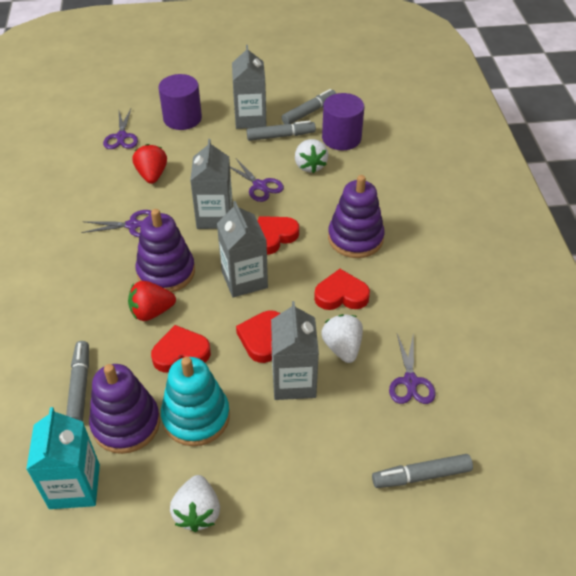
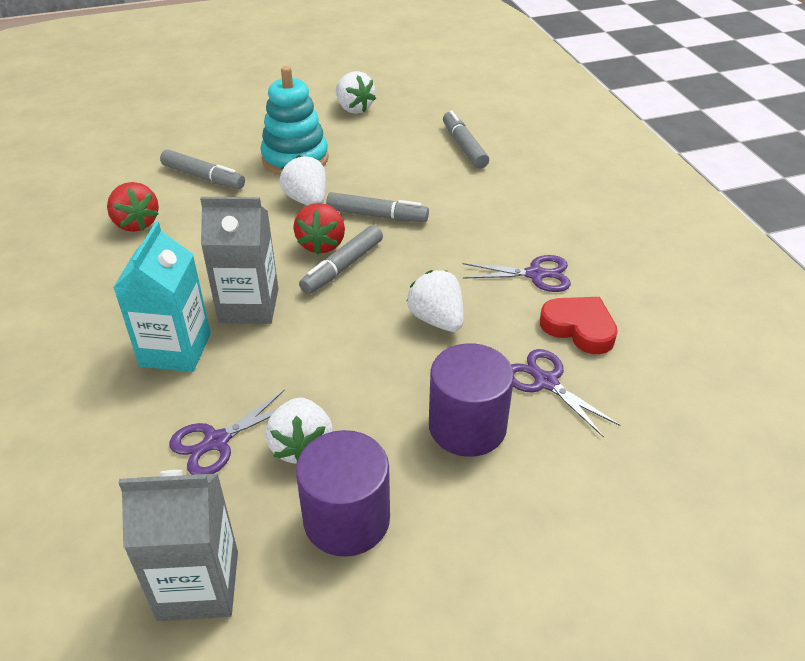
grey carton: [190,139,233,229] [217,201,268,297] [232,45,267,129] [271,301,319,400] = 4 -> [118,470,238,621] [200,197,278,324] = 2
purple scissors: [81,210,151,237] [103,109,138,149] [230,158,284,202] [389,334,436,404] = 4 -> [169,389,285,475] [463,255,571,292] [511,349,620,437] = 3
purple stacking toy: [89,364,160,454] [136,209,195,292] [328,175,385,258] = 3 -> none = 0
red heart: [151,325,211,373] [236,311,281,363] [258,216,299,255] [314,269,370,310] = 4 -> [540,297,618,354] = 1
white strawberry: [170,475,220,532] [295,139,329,173] [321,314,363,363] = 3 -> [265,398,333,464] [279,155,326,206] [336,71,376,114] [406,270,464,332] = 4

